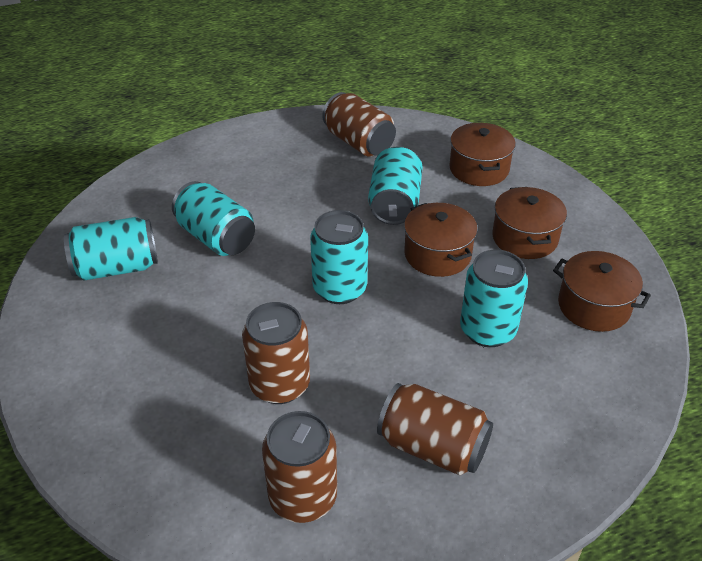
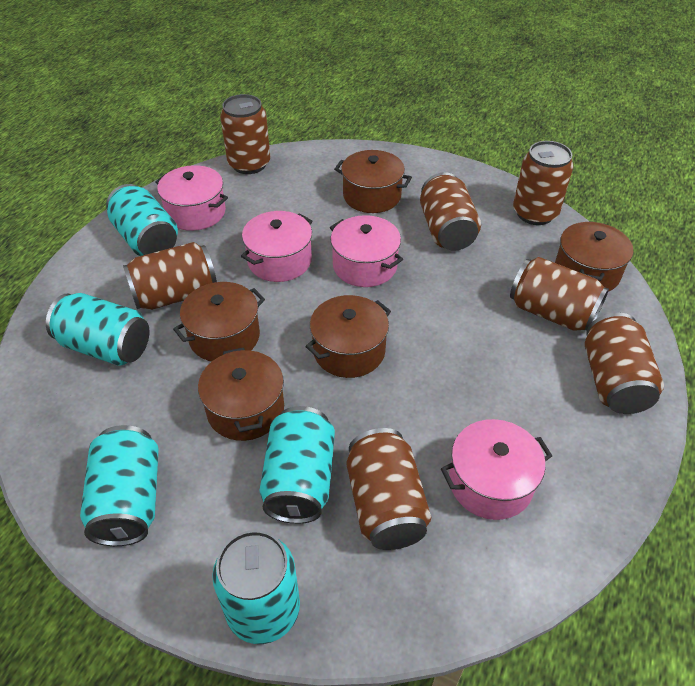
brown can: [242,302,310,404] [262,411,337,523] [322,92,396,157] [377,383,493,475] = 4 -> [123,242,217,310] [220,94,270,174] [347,428,431,550] [420,172,481,251] [510,257,609,331] [513,141,573,225] [585,313,664,414] = 7
brown pot: [404,203,478,277] [449,123,516,186] [492,187,567,259] [553,251,651,332] = 4 -> [173,282,265,362] [198,347,284,441] [305,295,391,378] [334,150,412,213] [555,221,633,292] = 5
pink pot: none = 0 -> [155,165,228,231] [241,211,312,282] [330,215,403,287] [441,419,552,520] = 4

